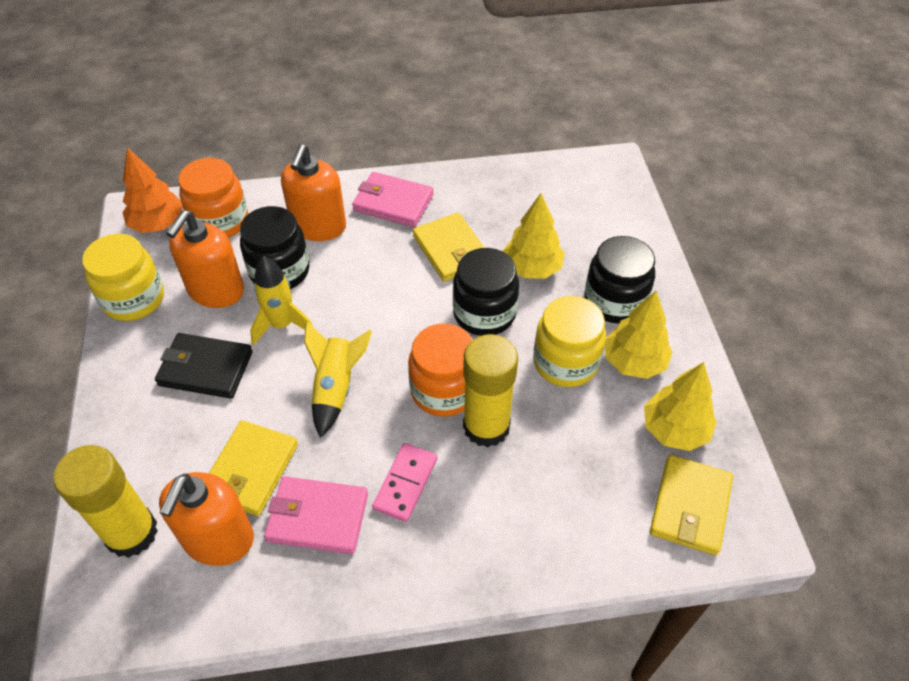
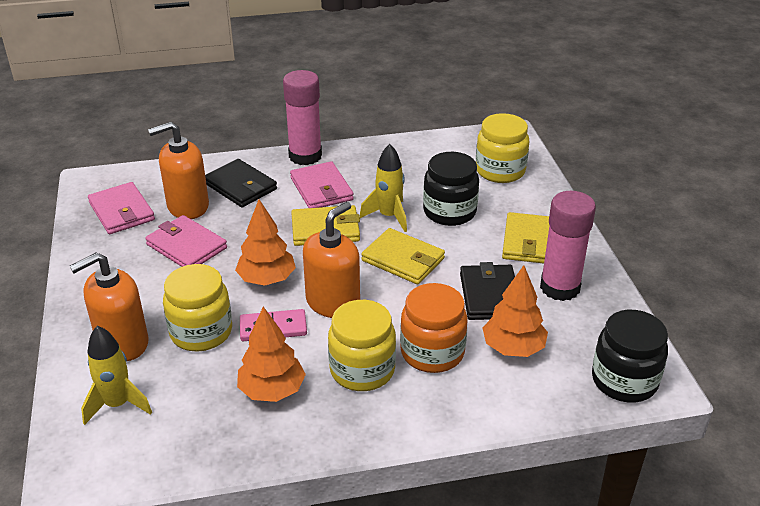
black jar: [240,206,310,289] [453,248,519,336] [584,236,655,324] = 3 -> [423,152,479,226] [592,310,668,403] = 2
black wallet: [155,333,253,399] = 1 -> [205,159,277,207] [460,262,515,320] = 2
orange jar: [178,158,248,238] [408,324,473,417] = 2 -> [400,283,467,373] = 1
orange tree: [123,147,183,233] = 1 -> [235,199,296,286] [237,307,306,402] [483,265,548,357] = 3
pink glue stick: none = 0 -> [283,70,322,165] [540,191,596,301] = 2
pink wallet: [264,476,368,554] [352,172,434,227] = 2 -> [88,182,155,234] [145,215,227,267] [290,161,354,208] = 3
yellow glue stick: [53,445,158,558] [463,334,518,447] = 2 -> none = 0
yellow jar: [82,234,164,321] [533,296,606,387] = 2 -> [163,264,232,351] [328,300,396,391] [476,113,529,183] = 3
yellow tree: [503,193,565,279] [605,291,672,379] [644,362,717,451] = 3 -> none = 0

